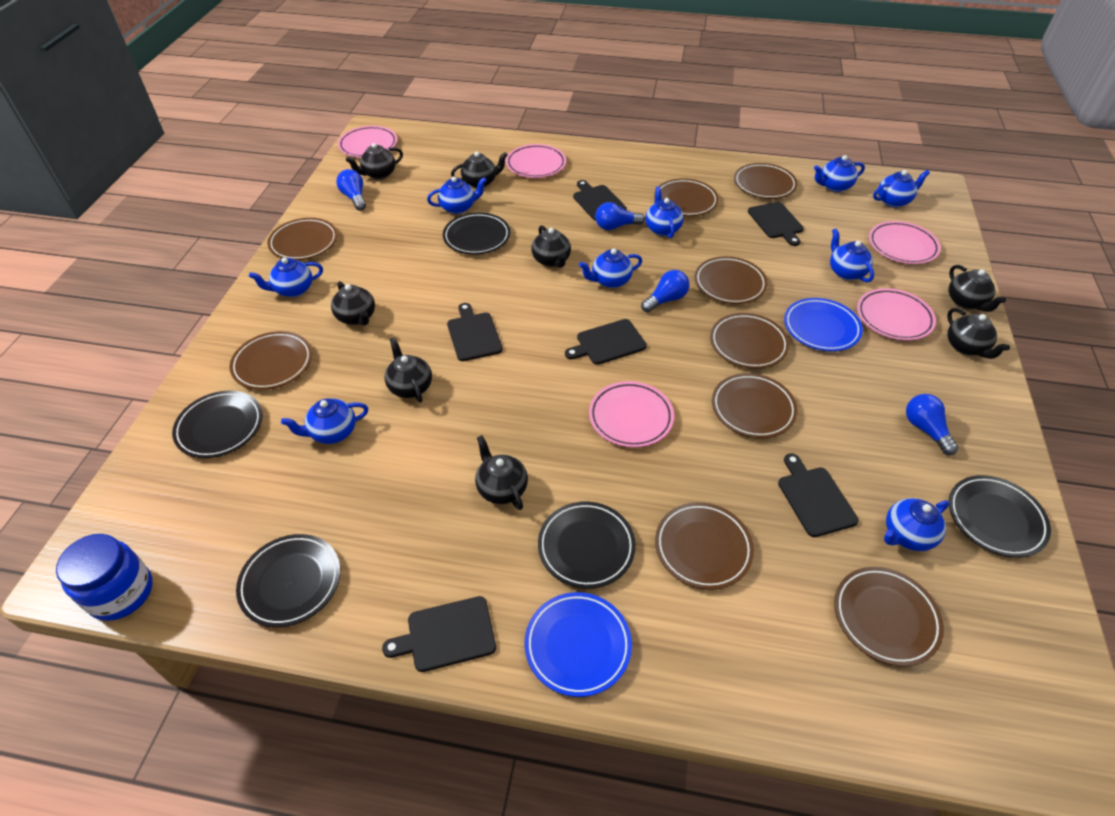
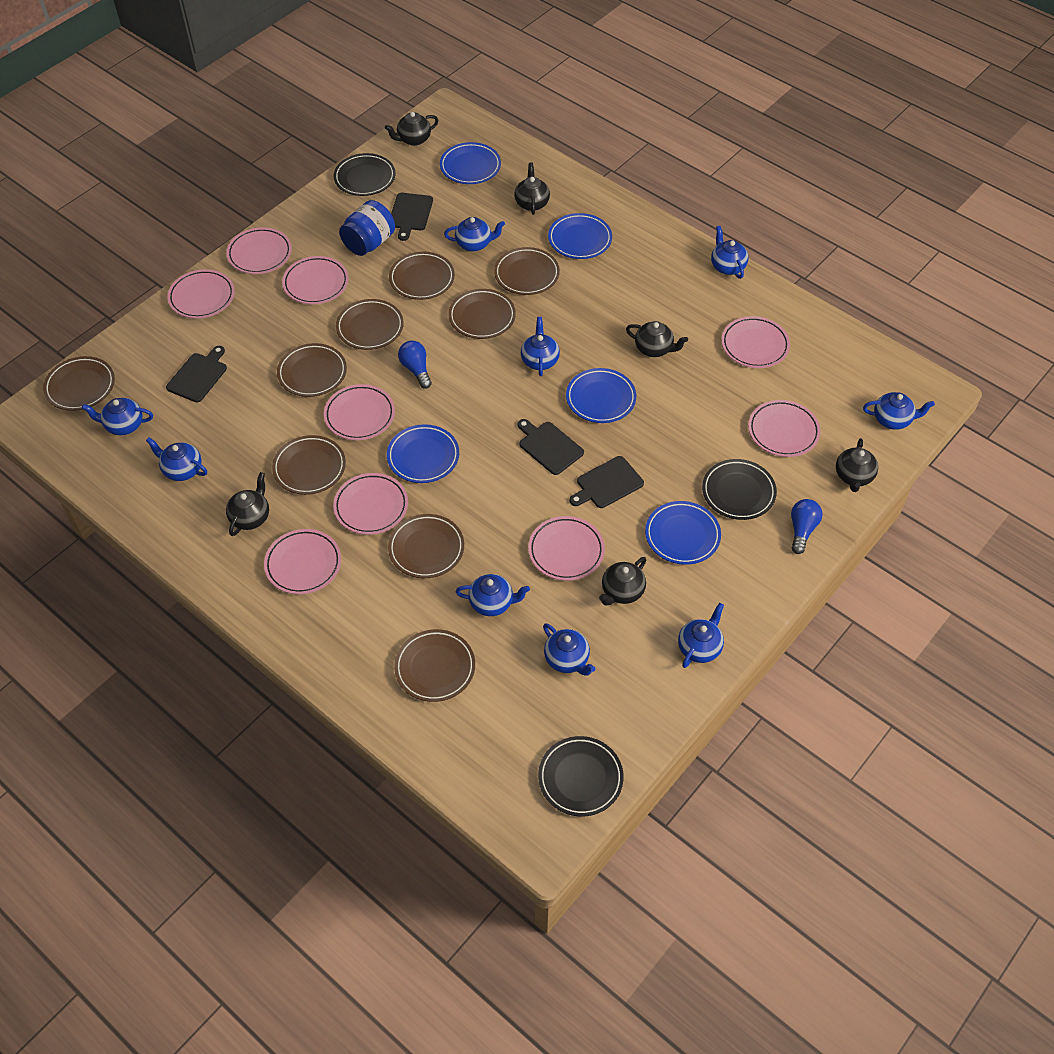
black cutting board: [382,596,496,672] [447,303,503,361] [565,319,647,365] [573,180,627,221] [748,202,804,246] [778,453,859,537] = 6 -> [166,346,227,403] [391,193,433,241] [517,419,584,475] [570,456,644,508] = 4
black plate: [172,390,262,458] [236,534,340,627] [443,212,510,255] [538,502,636,589] [949,475,1051,557] = 5 -> [334,153,395,196] [538,736,624,817] [702,459,777,520] = 3
black teapot: [331,281,375,326] [346,143,403,179] [385,337,432,403] [451,152,508,188] [475,435,528,510] [531,225,571,268] [947,308,1010,359] [948,265,1006,312] = 8 -> [226,472,269,536] [385,112,438,146] [514,162,550,215] [599,557,646,605] [626,321,688,357] [836,438,878,492] = 6
blue light bulb: [336,169,366,211] [595,202,645,230] [641,270,689,312] [906,394,958,455] = 4 -> [398,341,432,389] [791,499,823,554] = 2
blue plate: [525,592,632,697] [784,298,863,351] = 2 -> [387,424,459,483] [440,142,501,184] [548,213,612,259] [566,368,636,423] [645,501,721,565] = 5
pink plate: [338,126,397,158] [506,144,566,178] [589,381,674,448] [857,288,936,340] [869,221,941,264] = 5 -> [167,269,235,319] [226,227,292,274] [264,529,341,594] [282,256,348,304] [324,384,395,440] [333,473,408,535] [528,516,605,581] [721,316,790,368] [748,400,821,457] = 9

